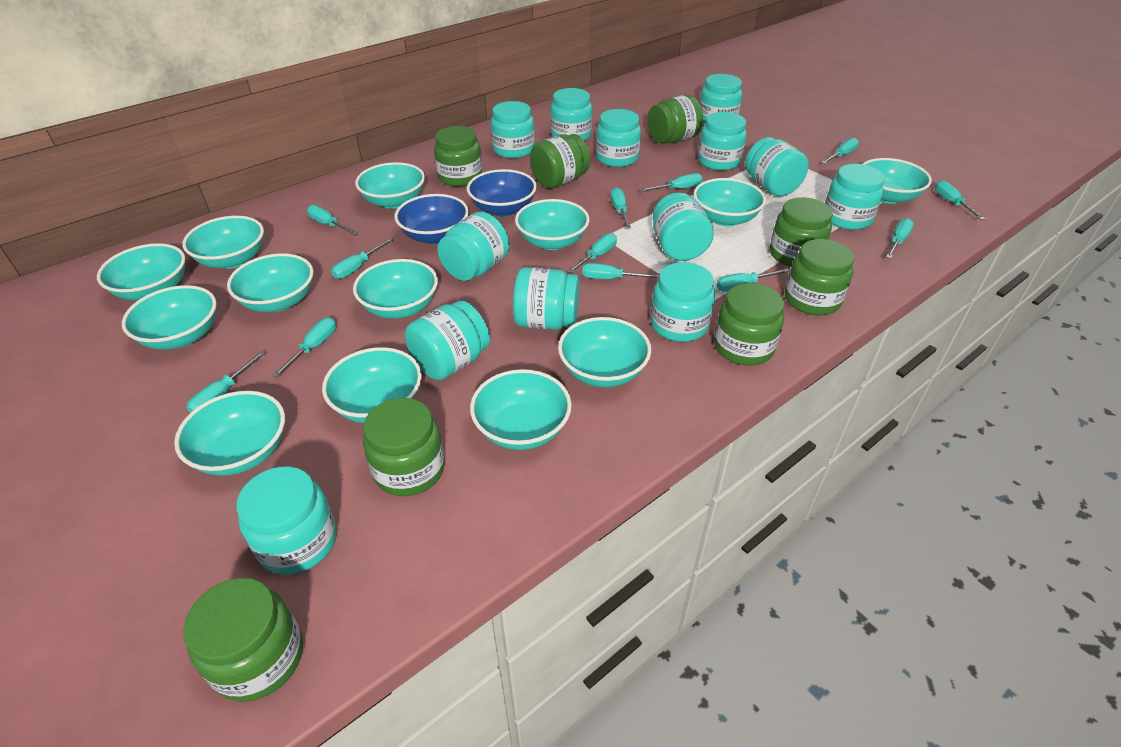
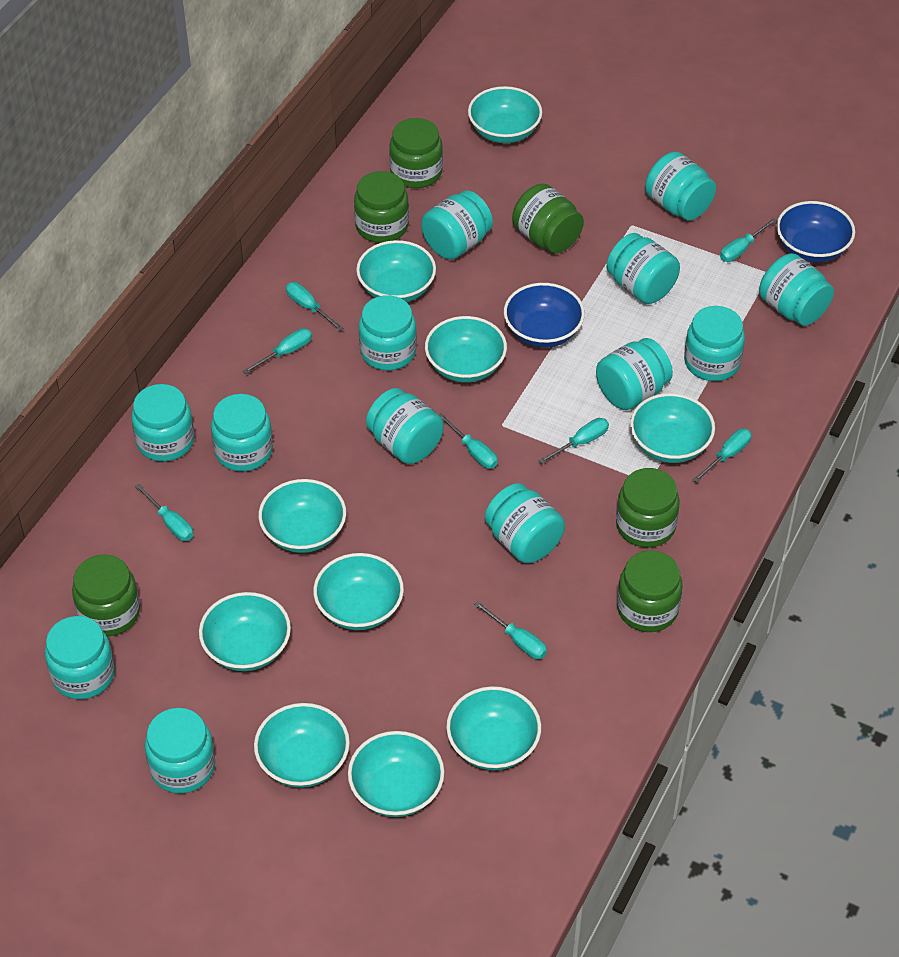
green jar: [183,578,303,702] [363,398,445,496] [434,126,482,187] [530,134,590,189] [647,95,703,143] [714,283,784,366] [770,197,833,267] [785,239,854,315] = 8 -> [72,555,140,636] [354,171,409,243] [389,118,443,188] [512,183,584,253] [616,468,680,548] [617,550,683,632] = 6
turquoise bowl: [97,243,185,300] [122,285,217,350] [174,391,285,476] [183,216,264,269] [227,253,314,312] [322,347,422,423] [353,259,438,319] [355,162,425,209] [470,369,572,450] [515,199,589,250] [558,317,651,387] [694,178,766,226] [863,158,932,204] = 13 -> [199,592,291,671] [254,703,350,788] [258,479,346,553] [313,553,404,630] [348,731,444,817] [356,240,436,302] [425,316,507,383] [446,686,541,770] [468,86,542,143] [630,393,715,463] = 10
turquoise screwdriver: [187,351,265,413] [273,317,336,378] [307,205,357,235] [331,238,393,279] [567,233,617,273] [582,263,659,279] [610,187,631,229] [640,173,703,192] [716,268,790,292] [822,138,859,164] [886,218,914,259] [935,180,985,220] = 12 -> [135,484,193,541] [243,328,312,374] [286,282,343,331] [439,413,498,469] [474,601,547,659] [538,418,609,464] [693,429,751,483] [720,218,777,262] = 8

